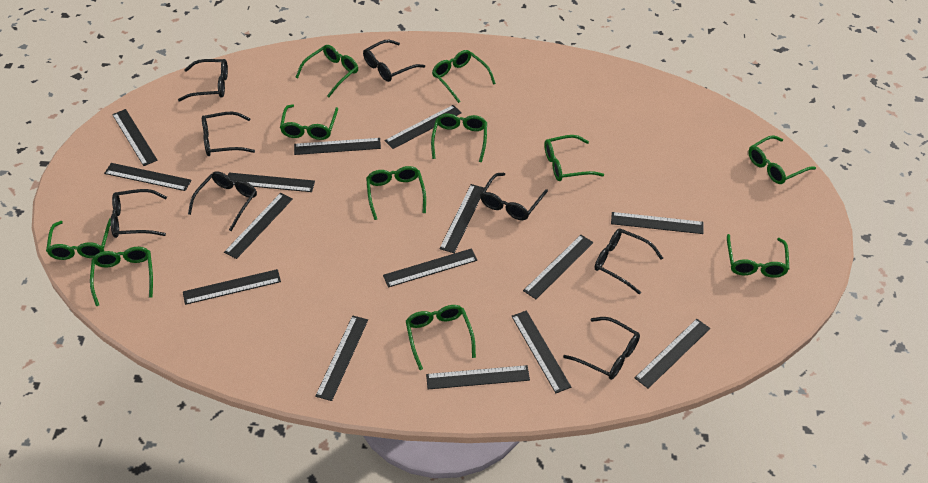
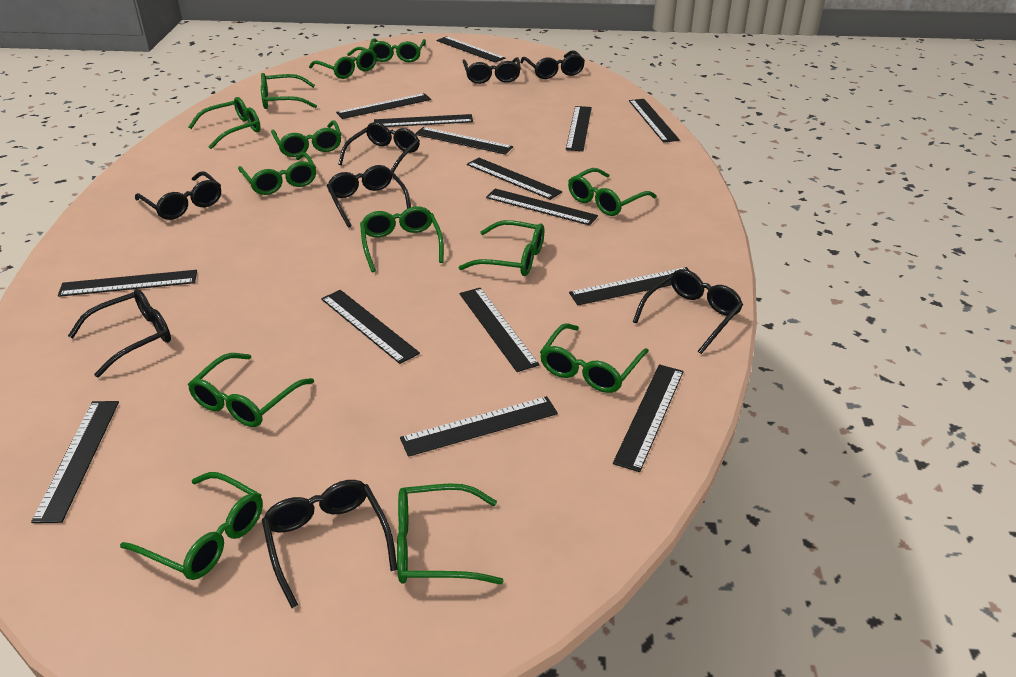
green glasses: [46,218,111,260] [90,247,153,306] [280,104,338,140] [295,45,358,97] [366,166,426,220] [406,305,476,370] [431,114,487,162] [432,50,496,103] [544,135,604,181] [727,234,789,278] [748,136,816,184] = 11 -> [120,472,263,580] [188,97,261,149] [188,353,314,427] [238,152,316,195] [261,73,317,109] [271,120,341,157] [309,47,377,79] [360,206,444,272] [369,38,426,62] [397,483,504,585] [458,220,544,276] [540,323,649,393] [568,168,657,216] = 13

